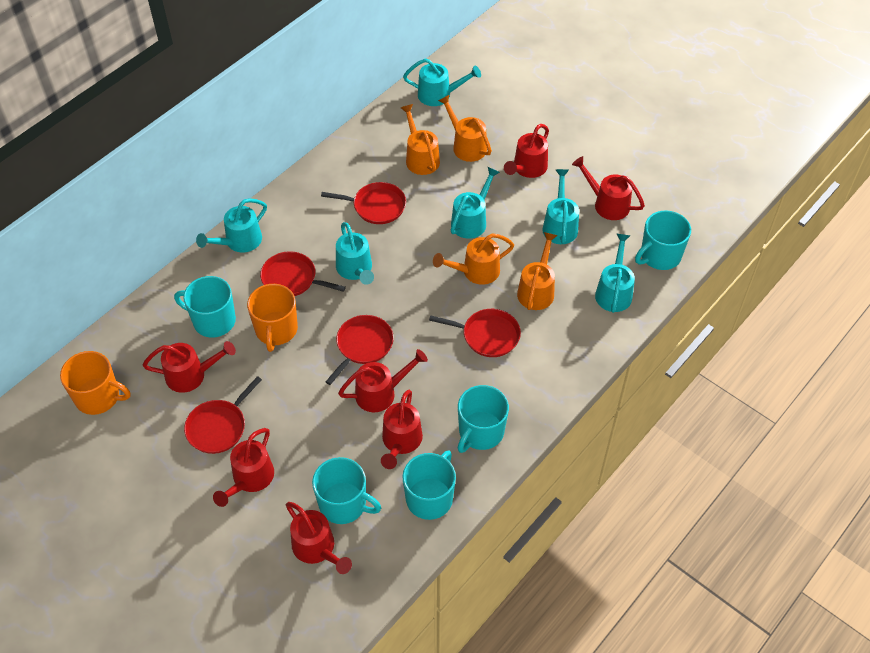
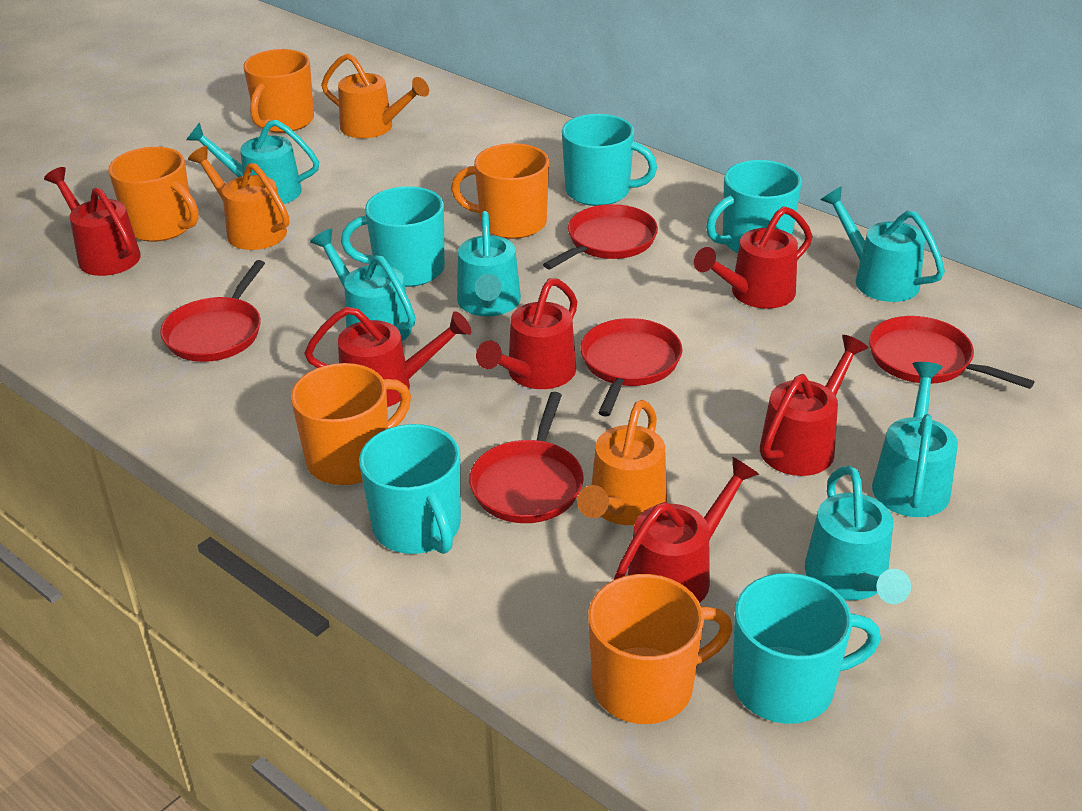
orange mug: [60,351,130,415] [247,284,298,352] = 2 -> [108,147,199,242] [243,49,314,133] [291,363,411,485] [451,143,549,239] [588,574,733,724] = 5
orange watering can: [401,104,440,175] [433,234,514,285] [438,95,492,162] [517,232,558,310] = 4 -> [188,146,289,250] [321,53,429,138] [577,400,667,525] = 3
red watering can: [143,341,236,393] [213,428,274,507] [286,502,352,574] [338,349,428,412] [381,390,423,469] [504,124,549,178] [572,156,645,220] = 7 -> [44,167,141,276] [304,307,472,407] [476,278,578,389] [614,457,759,603] [694,206,813,309] [760,335,868,476] = 6

